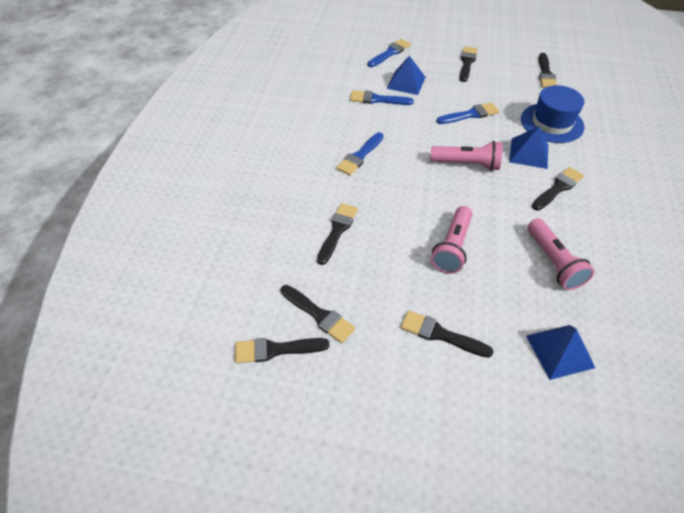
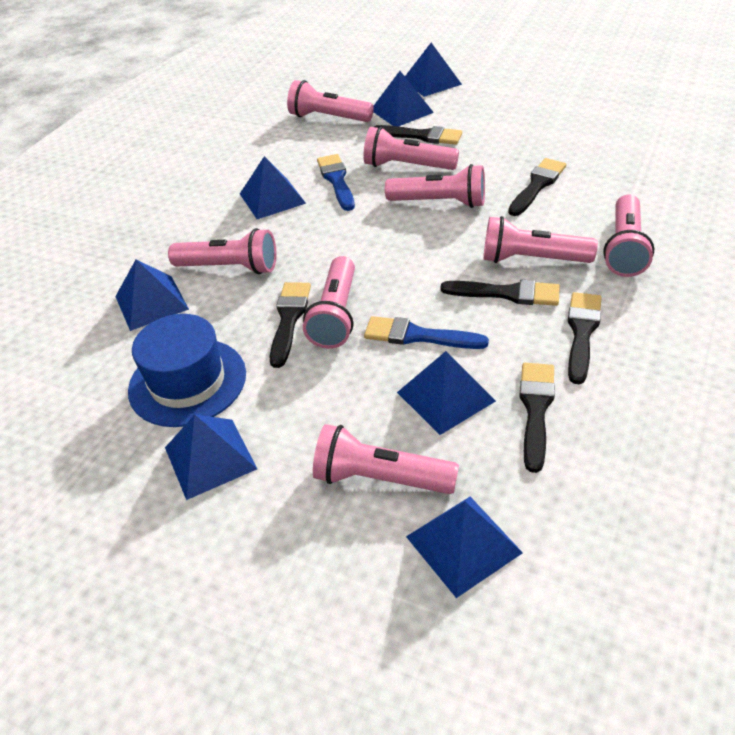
black brush: [235,338,330,363] [281,285,355,343] [317,203,358,265] [401,310,494,358] [460,47,478,82] [532,167,584,211] [539,53,557,88] = 7 -> [270,282,311,368] [374,125,462,145] [440,280,560,306] [508,158,566,216] [519,363,555,473] [568,292,602,384] = 6
blue brush: [336,132,384,175] [350,91,414,105] [368,39,411,67] [436,103,499,124] = 4 -> [317,154,355,211] [364,316,489,349] = 2
blue pyramid: [386,56,426,95] [509,126,548,169] [526,325,595,380] = 3 -> [115,259,189,331] [165,414,257,500] [240,156,306,219] [373,71,434,126] [397,351,496,435] [405,43,462,97] [406,497,523,598] = 7
pink flashlight: [430,141,502,171] [431,206,473,274] [528,219,594,290] = 3 -> [168,228,277,274] [287,80,374,122] [303,256,355,349] [313,424,459,494] [364,127,459,170] [385,164,485,208] [483,216,598,263] [603,195,654,277] = 8

